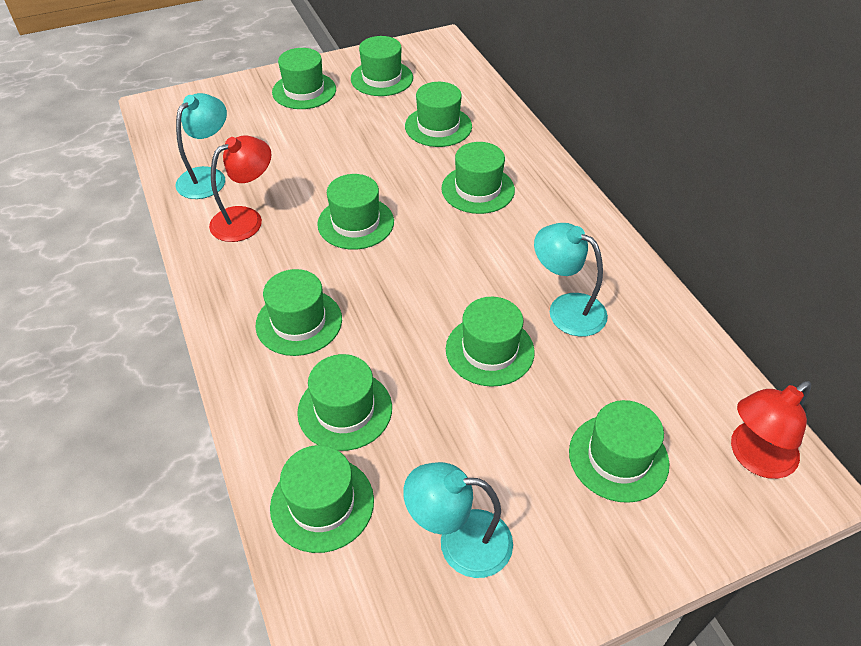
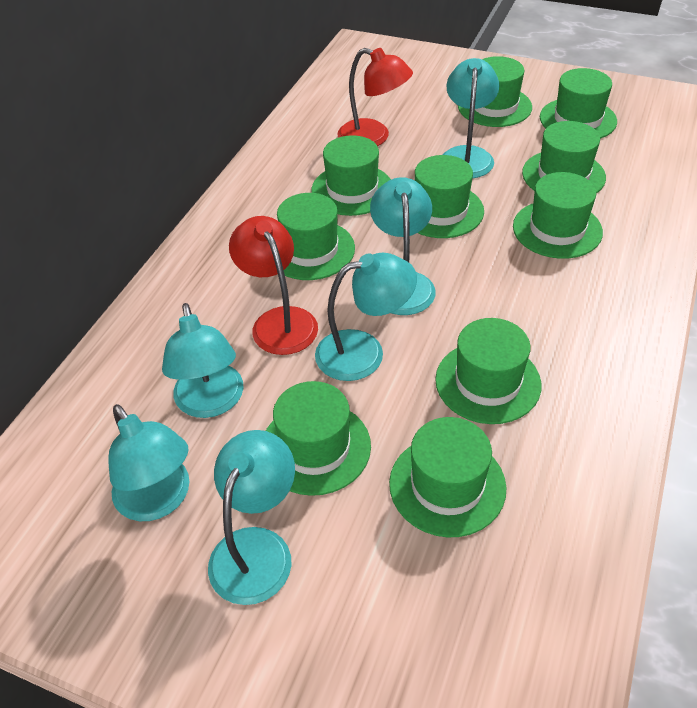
turquoise lamp: [175,93,227,199] [403,462,513,578] [534,223,608,337] = 3 -> [108,404,190,521] [162,303,244,418] [208,430,295,605] [315,253,417,381] [370,177,436,315] [443,58,499,178] = 6

